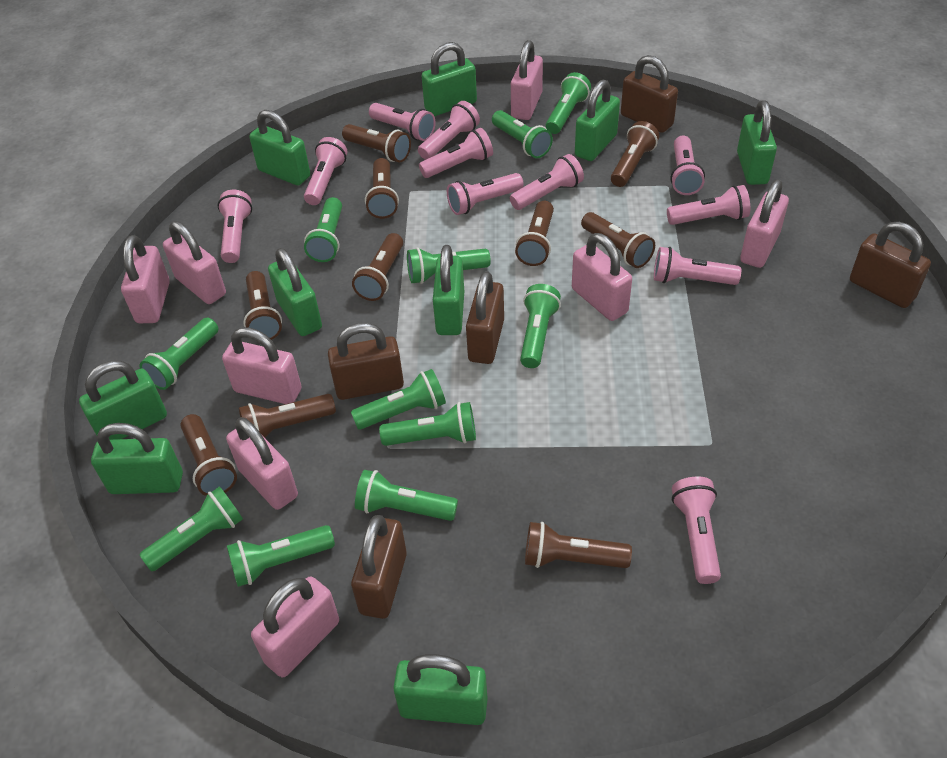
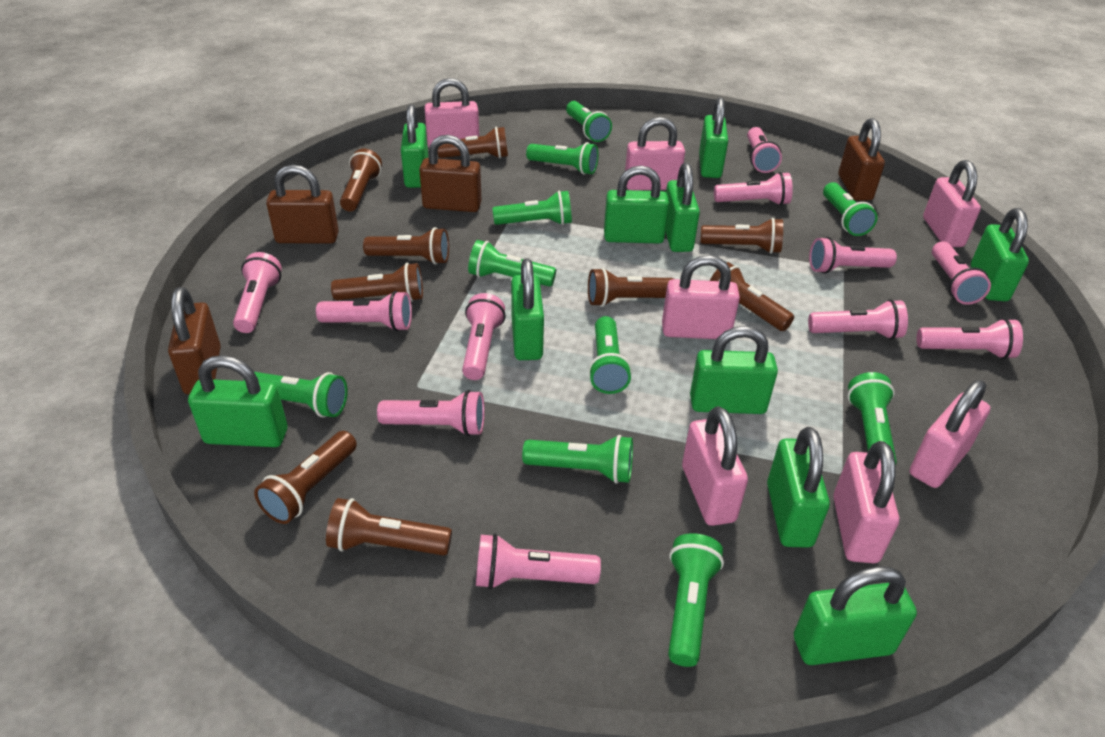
brown flashlight: [180,414,237,496] [239,394,336,438] [243,271,282,340] [342,124,411,162] [352,233,403,301] [365,158,399,219] [515,201,554,266] [525,522,632,568] [581,212,655,268] [611,121,659,187] = 10 -> [254,431,357,524] [326,498,452,556] [331,263,423,302] [340,149,382,211] [363,227,449,265] [438,127,508,158] [588,268,674,307] [701,218,783,254] [710,262,794,331] = 9
brown padlock: [328,323,404,400] [351,515,407,619] [466,271,504,364] [621,55,678,133] [850,222,931,308] = 5 -> [168,287,221,394] [266,165,339,243] [419,135,482,212] [838,118,885,201] = 4
green flashlight: [139,318,218,390] [139,486,243,571] [227,525,335,587] [304,197,342,262] [351,369,446,430] [355,470,458,521] [379,402,476,446] [407,247,491,284] [492,110,553,158] [520,284,561,368] [546,72,591,134] = 11 -> [243,372,348,417] [468,240,556,286] [492,190,572,225] [522,435,633,484] [526,142,599,175] [566,101,612,142] [588,316,632,394] [668,533,724,667] [823,182,878,236] [847,372,897,466] = 10
green padlock: [79,361,167,440] [91,423,183,494] [249,110,310,185] [268,248,322,336] [393,654,488,725] [422,42,477,116] [433,245,464,335] [575,80,620,161] [737,100,777,185] = 9 -> [188,355,288,447] [401,104,428,188] [511,259,544,360] [604,166,669,244] [666,163,700,252] [690,326,778,414] [699,97,728,178] [767,427,830,548] [794,566,917,665] [971,208,1029,301] = 10
pink padlock: [121,235,170,323] [163,221,226,304] [222,327,302,404] [226,417,298,510] [251,576,339,677] [511,40,543,120] [572,233,632,321] [740,179,789,268] = 8 -> [424,78,479,148] [625,117,685,191] [662,255,740,339] [682,406,748,526] [833,441,899,563] [910,380,991,488] [923,160,981,247] = 7

